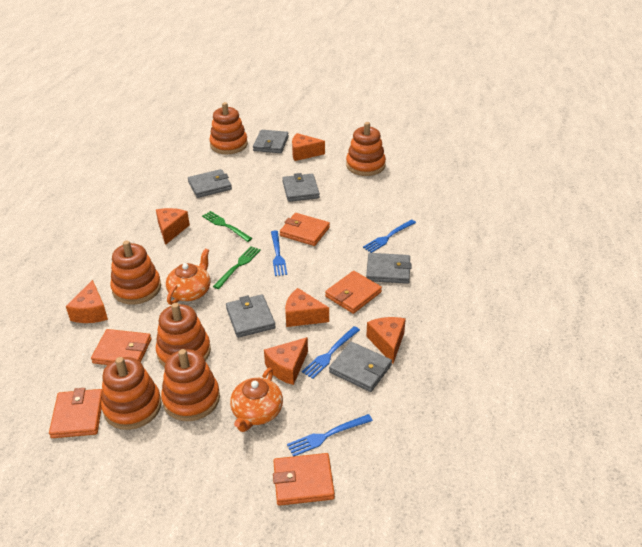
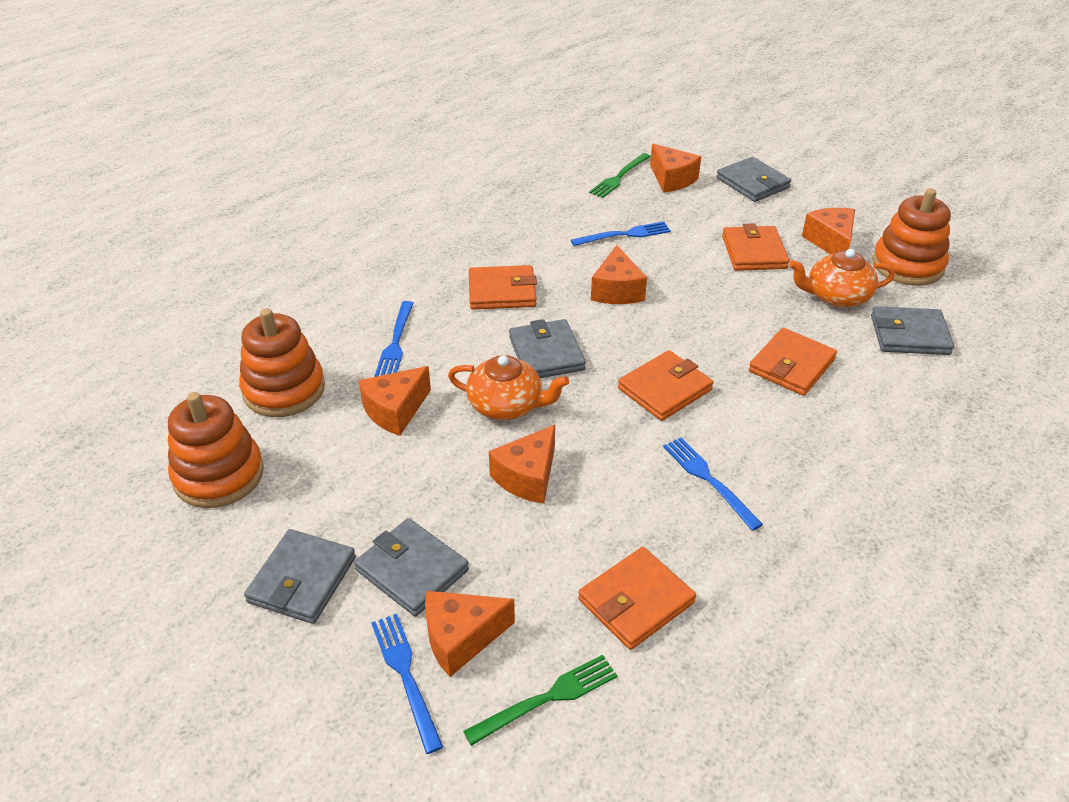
grey wallet: [188,169,232,198] [226,295,276,338] [253,130,289,153] [282,173,320,202] [329,342,392,392] [366,253,411,284] = 6 -> [244,529,356,624] [354,518,469,617] [509,319,586,378] [717,157,791,202] [871,306,954,355] = 5
orange stacking toy: [101,357,161,430] [110,241,161,305] [156,303,211,367] [161,349,220,421] [209,102,248,154] [346,122,386,176] = 6 -> [168,392,264,508] [239,308,325,417] [872,188,951,286] = 3

